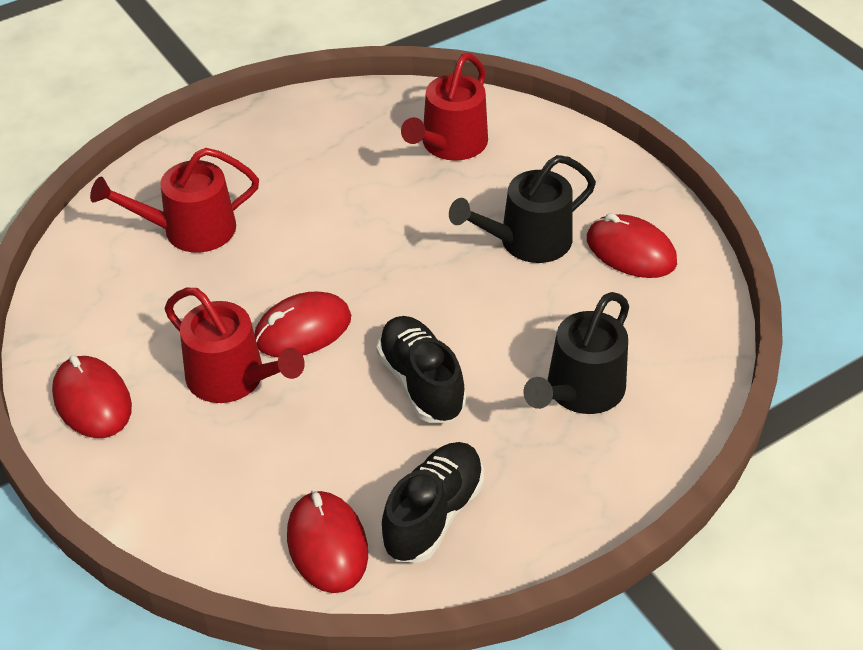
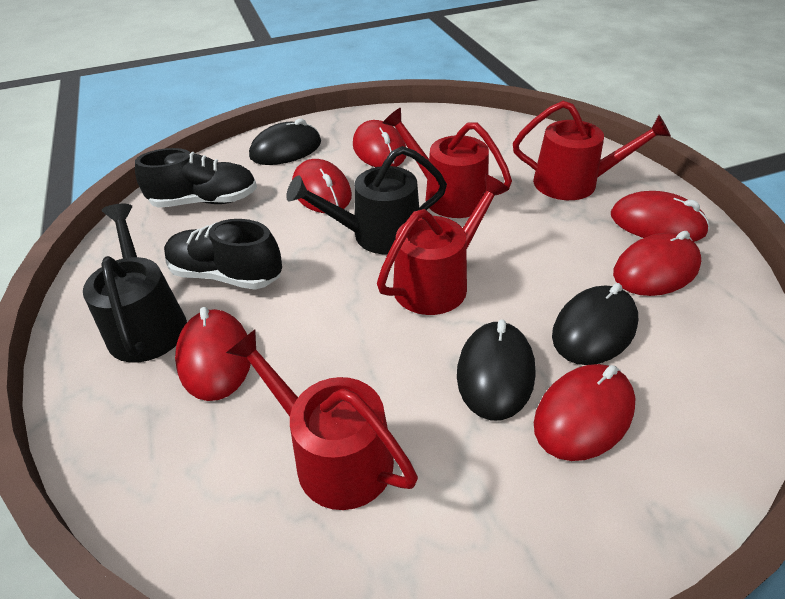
black mouse: none = 0 -> [249,119,321,165] [457,319,535,420] [552,283,638,365] = 3
red mouse: [52,355,132,438] [254,291,351,357] [287,491,368,593] [587,213,677,278] = 4 -> [175,307,251,401] [292,159,352,213] [353,120,406,167] [534,364,636,461] [611,191,710,242] [613,231,701,296] = 6
red watering can: [90,148,259,253] [165,288,305,403] [401,53,488,161] = 3 -> [226,329,418,510] [377,175,509,315] [383,108,512,218] [513,101,671,200] = 4

